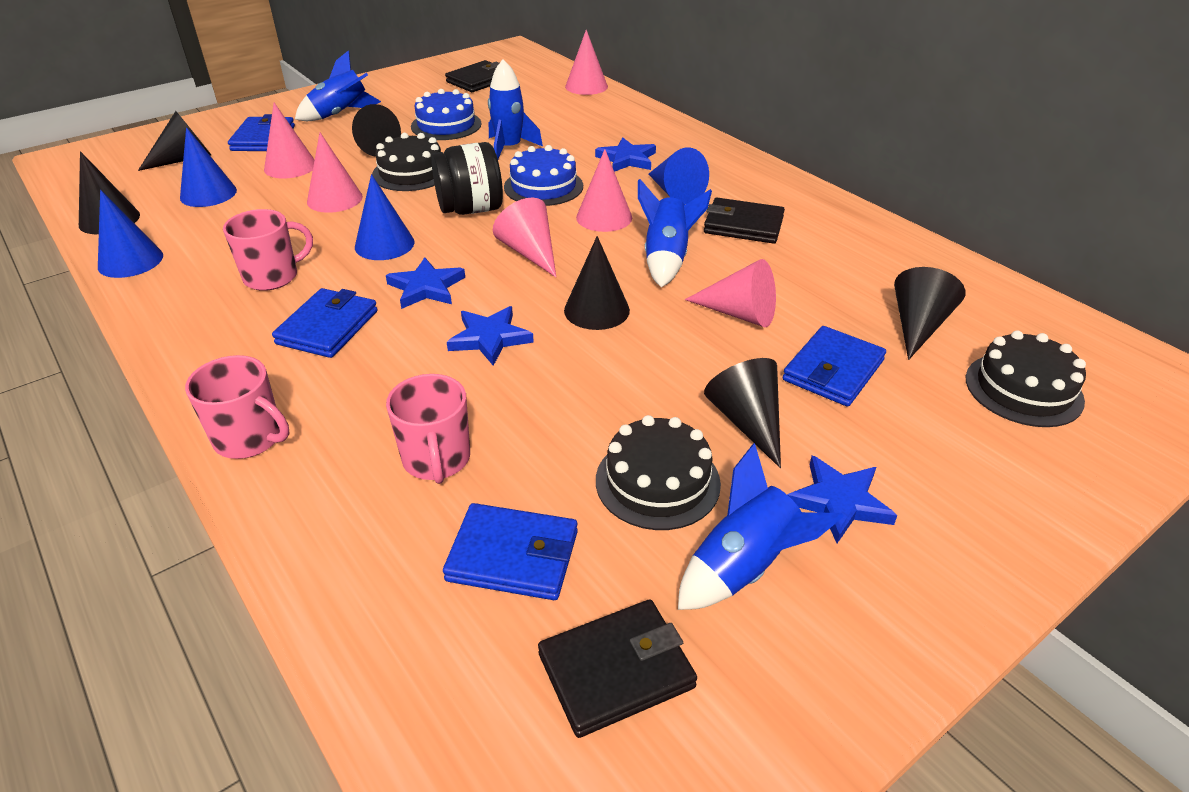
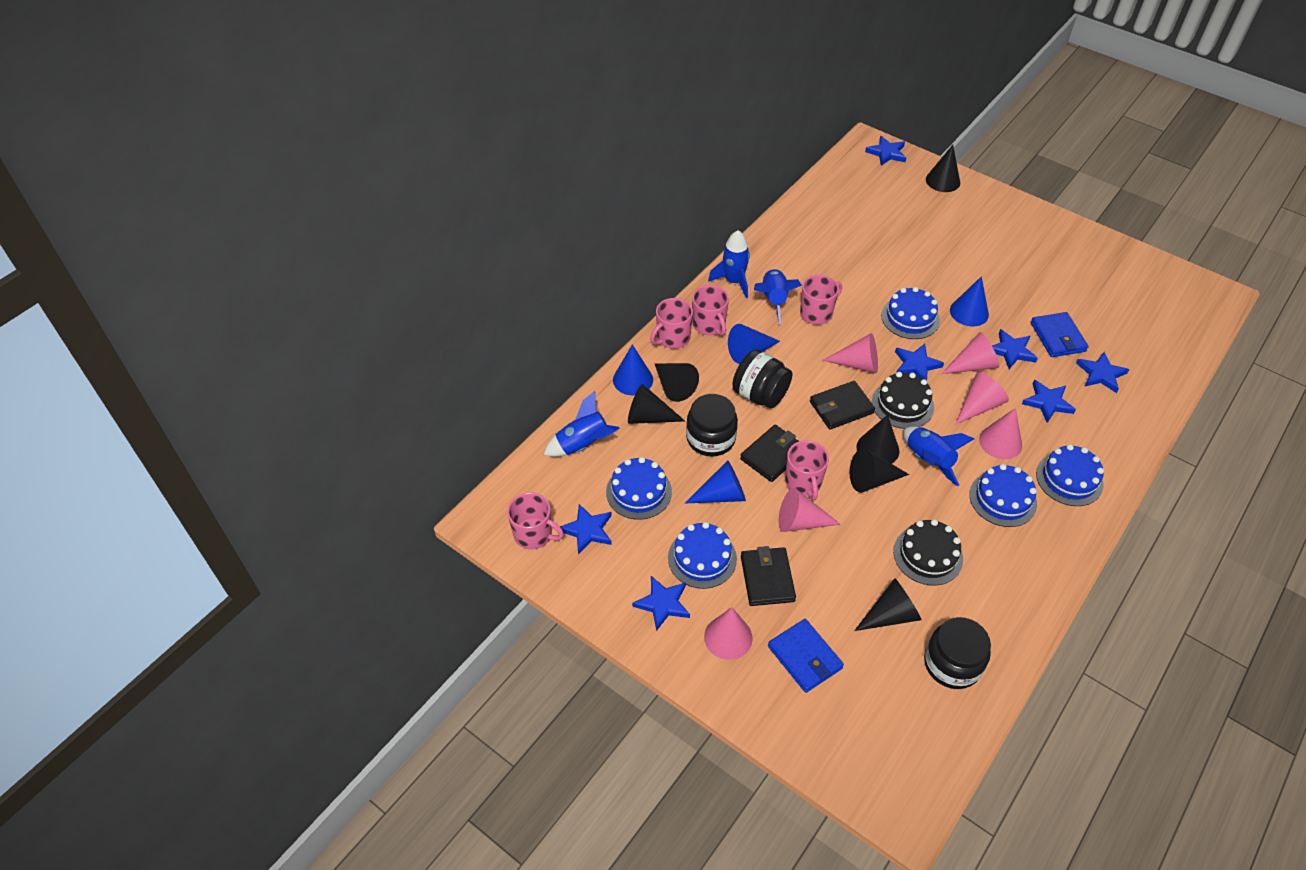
black cake: [372,133,441,191] [596,415,721,530] [966,330,1086,427] = 3 -> [872,372,934,429] [893,519,963,585] = 2
black jar: [431,142,503,215] = 1 -> [686,394,738,457] [732,349,792,408] [924,617,991,689] = 3
blue cake: [411,89,481,140] [504,145,583,206] = 2 -> [606,457,672,520] [668,522,737,589] [881,287,940,339] [969,464,1037,527] [1036,444,1104,506] = 5
blue star: [386,257,465,309] [447,306,534,366] [595,138,656,172] [787,456,897,543] = 4 -> [560,504,612,555] [632,576,690,631] [865,136,906,166] [895,344,944,380] [992,329,1038,369] [1022,380,1076,423] [1076,352,1129,393] = 7
blue wallet: [228,114,295,151] [272,288,378,358] [443,503,578,600] [783,326,886,407] = 4 -> [768,619,844,693] [1031,312,1089,357] = 2
pink mug: [185,355,289,459] [223,209,313,291] [386,374,470,484] = 3 -> [507,492,564,550] [650,298,693,349] [692,285,729,336] [785,440,829,500] [800,275,842,325] = 5

